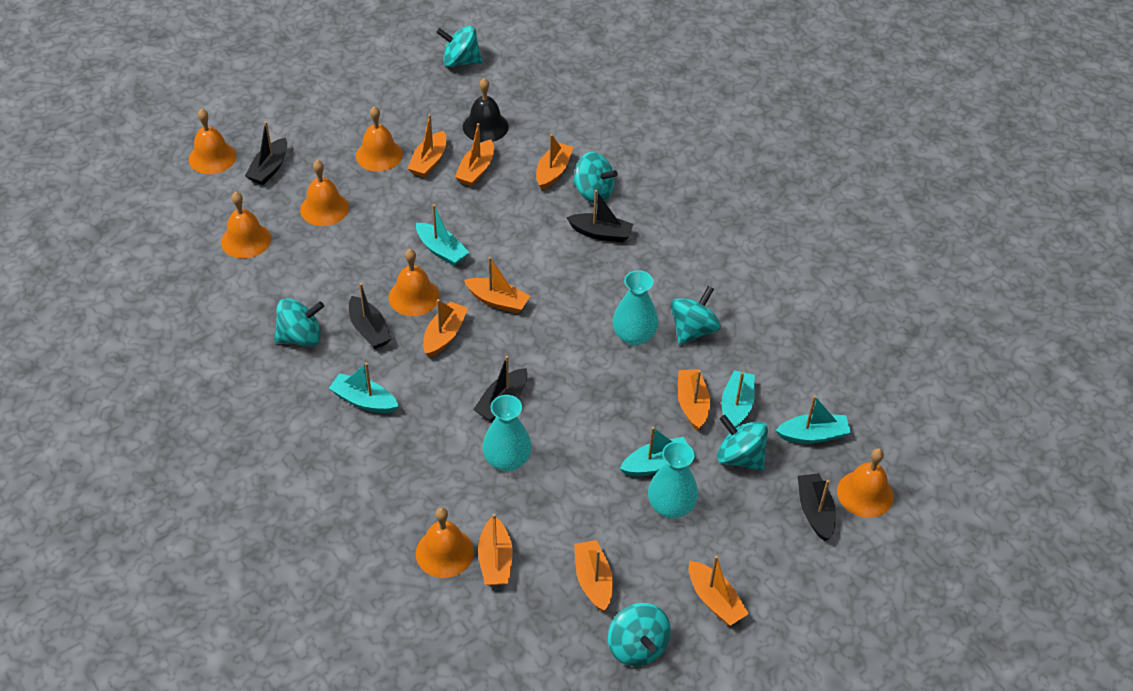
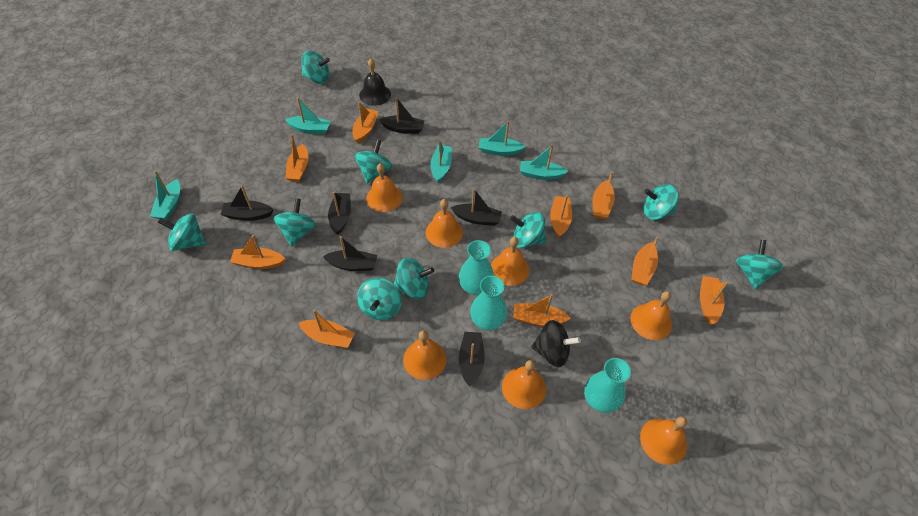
black boat: [245,121,287,185] [349,283,392,349] [473,356,528,422] [566,190,633,242] [798,473,836,541] = 5 -> [221,185,274,221] [323,236,377,271] [328,192,351,235] [379,97,425,134] [451,188,502,226] [459,332,485,387] = 6
black spinning top: none = 0 -> [531,320,581,367] = 1
turquoise spinning top: [274,298,324,347] [436,26,483,67] [573,152,618,203] [608,603,671,666] [671,286,721,345] [717,415,768,471] = 6 -> [158,213,206,251] [273,198,316,247] [301,51,330,84] [354,139,392,184] [357,278,402,320] [394,258,434,299] [510,212,547,248] [643,184,679,220] [736,240,783,289] = 9

